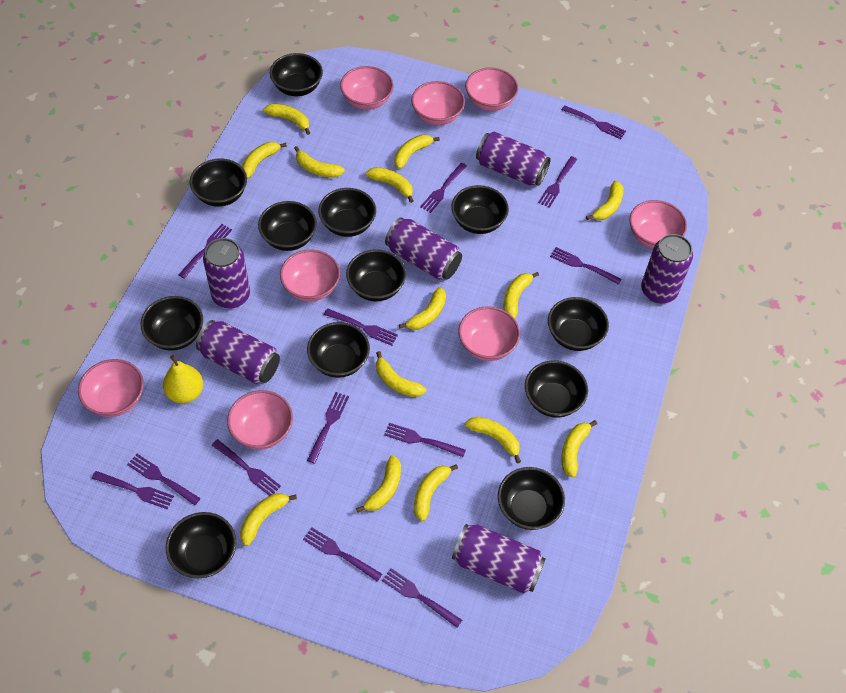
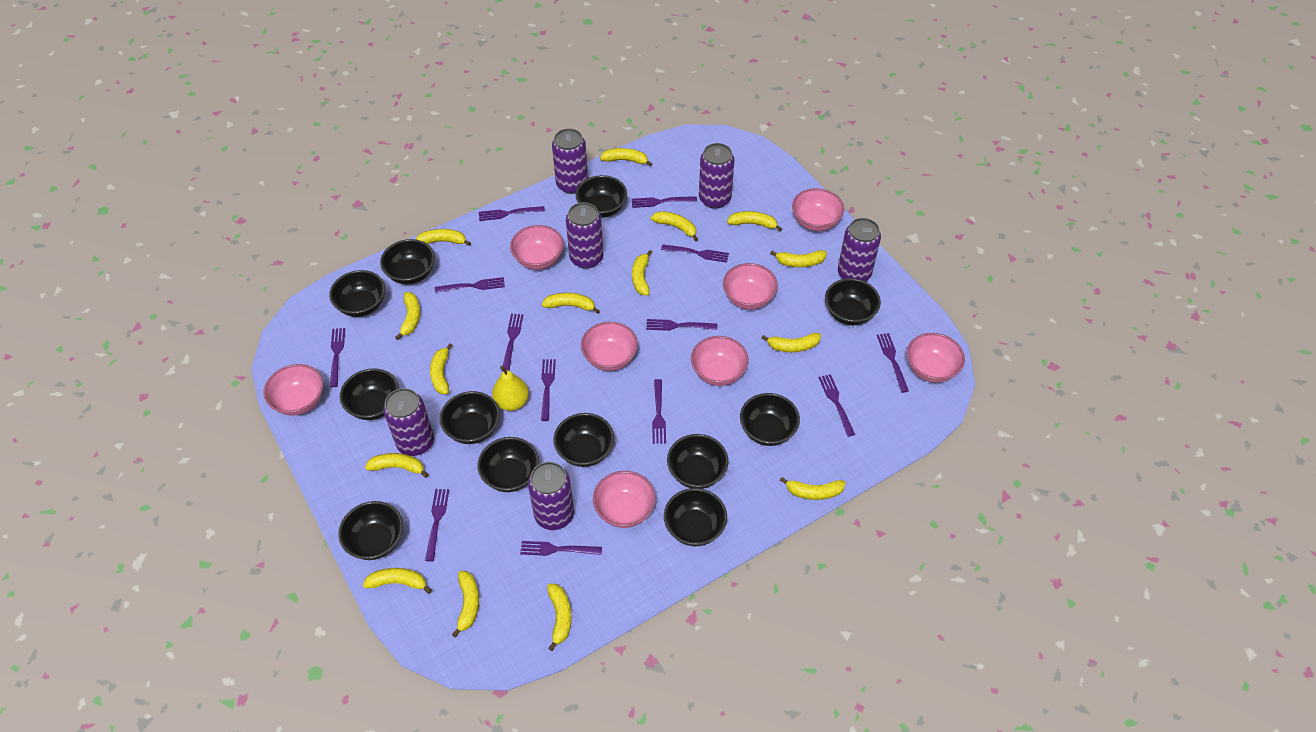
yellow banana: [240,493,297,546] [242,142,287,179] [263,103,310,135] [294,146,345,178] [356,455,401,513] [366,167,413,203] [376,351,426,397] [394,135,440,169] [399,287,446,330] [414,464,458,521] [465,417,521,463] [504,272,539,319] [561,420,597,478] [586,181,623,220] = 14 -> [363,568,432,594] [365,453,428,478] [395,292,420,340] [416,229,471,246] [430,343,453,394] [452,571,479,638] [542,293,600,314] [547,584,572,651] [600,148,652,166] [632,250,653,295] [651,211,698,241] [727,211,782,231] [761,333,821,352] [770,250,827,267] [780,477,846,500] = 15

